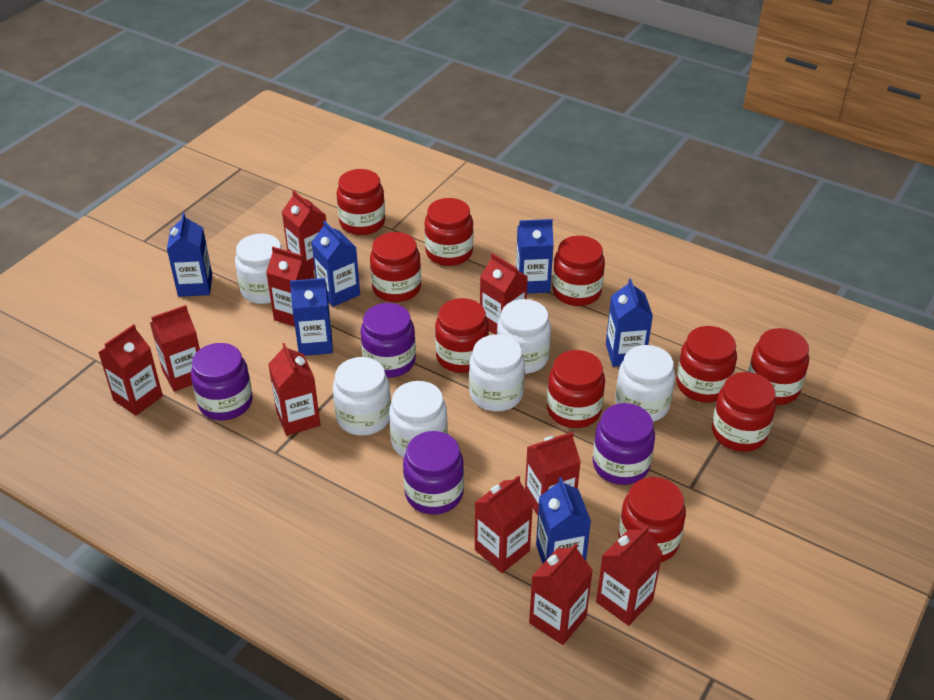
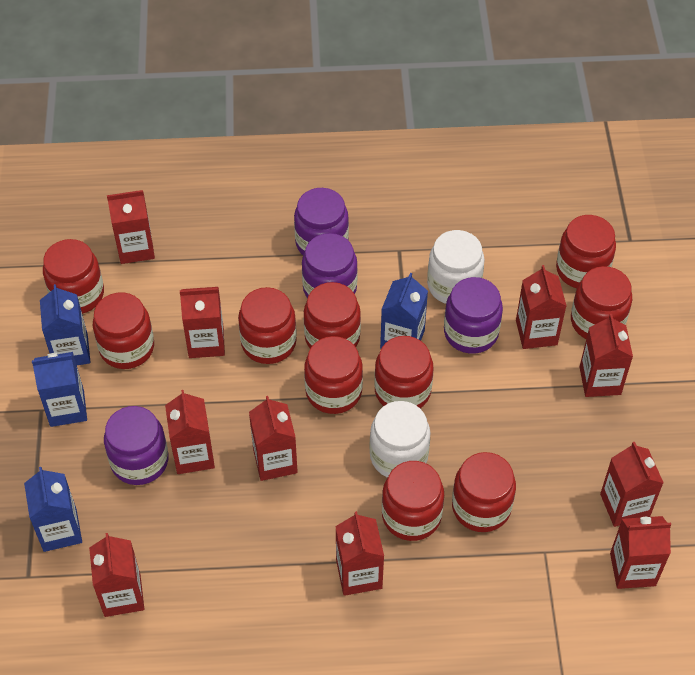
blue carton: [167,213,212,297] [290,278,333,356] [311,221,360,307] [516,219,554,294] [536,477,591,563] [606,279,653,367] = 6 -> [24,467,82,552] [32,352,87,427] [40,284,90,365] [380,273,428,349] = 4
white jar: [235,234,282,304] [333,357,391,435] [389,381,448,458] [469,334,525,412] [497,299,551,374] [615,345,675,422] = 6 -> [369,401,430,478] [427,230,485,304] = 2

